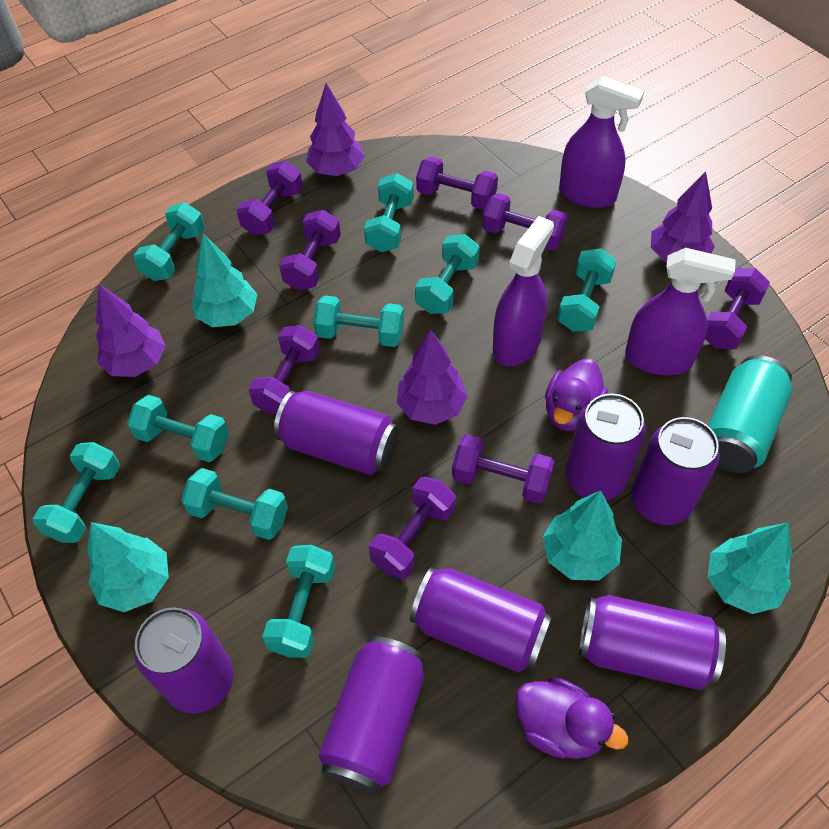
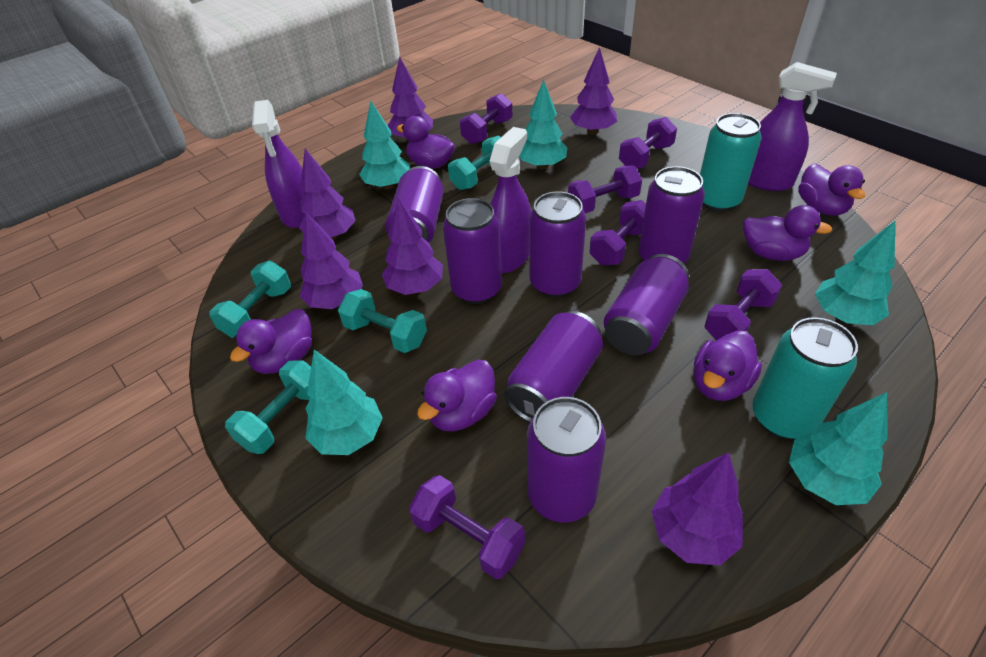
purple duck: [515,677,628,759] [545,359,608,431] = 2 -> [230,309,312,374] [397,116,455,169] [417,359,497,431] [694,330,762,401] [743,205,832,261] [798,163,865,216] = 6
purple dumbbell: [236,161,303,235] [248,325,320,414] [279,210,341,290] [369,477,456,579] [416,156,498,210] [452,434,554,504] [482,193,568,250] [705,268,770,349] = 8 -> [409,475,525,579] [460,93,513,144] [568,166,642,214] [589,200,646,265] [619,117,677,169] [704,269,782,341] = 6
purple tree: [96,284,166,377] [306,83,365,176] [397,330,468,425] [651,171,715,262] = 4 -> [299,149,355,240] [300,212,363,309] [382,197,443,295] [388,57,433,138] [570,47,617,135] [652,452,743,565] = 6
turquoise can: [708,355,792,473] = 1 -> [700,113,762,212] [752,317,858,439] = 2
turquoise dumbbell: [32,442,120,543] [127,395,229,462] [133,203,205,281] [181,468,288,540] [262,545,335,658] [313,295,404,347] [364,173,414,252] [415,234,480,314] [557,248,616,332] = 9 -> [209,261,291,338] [225,360,311,454] [338,289,427,353] [448,136,501,190] = 4
turquoise tree: [87,522,169,612] [192,233,257,327] [543,490,622,581] [708,523,792,614] = 4 -> [306,350,382,455] [359,101,410,189] [520,80,567,169] [789,392,888,505] [815,221,895,325] = 5

